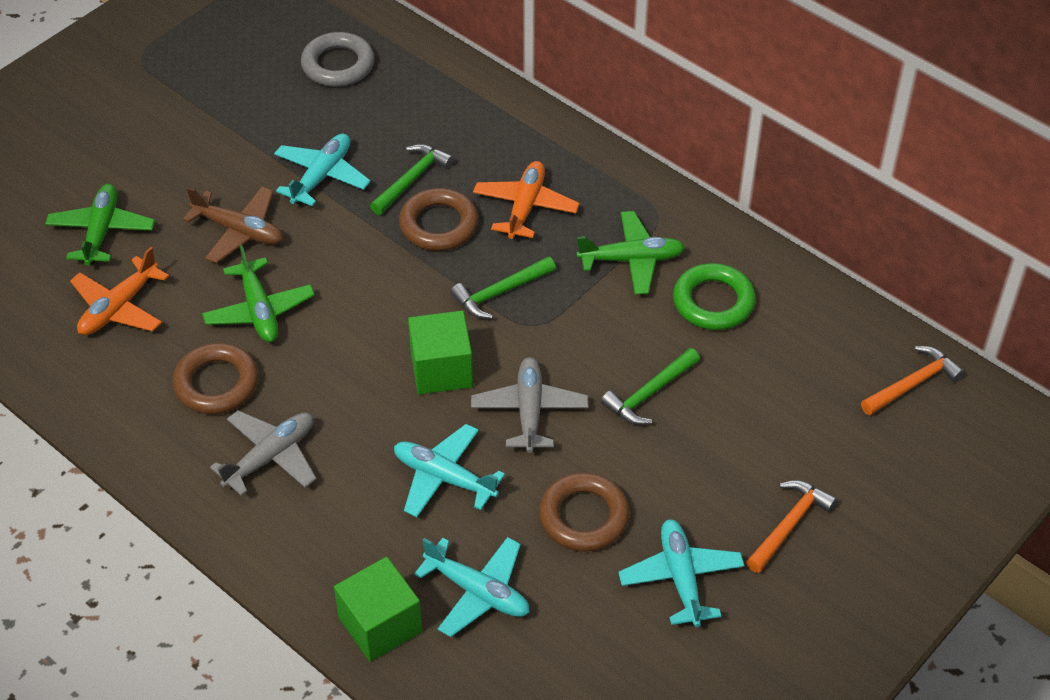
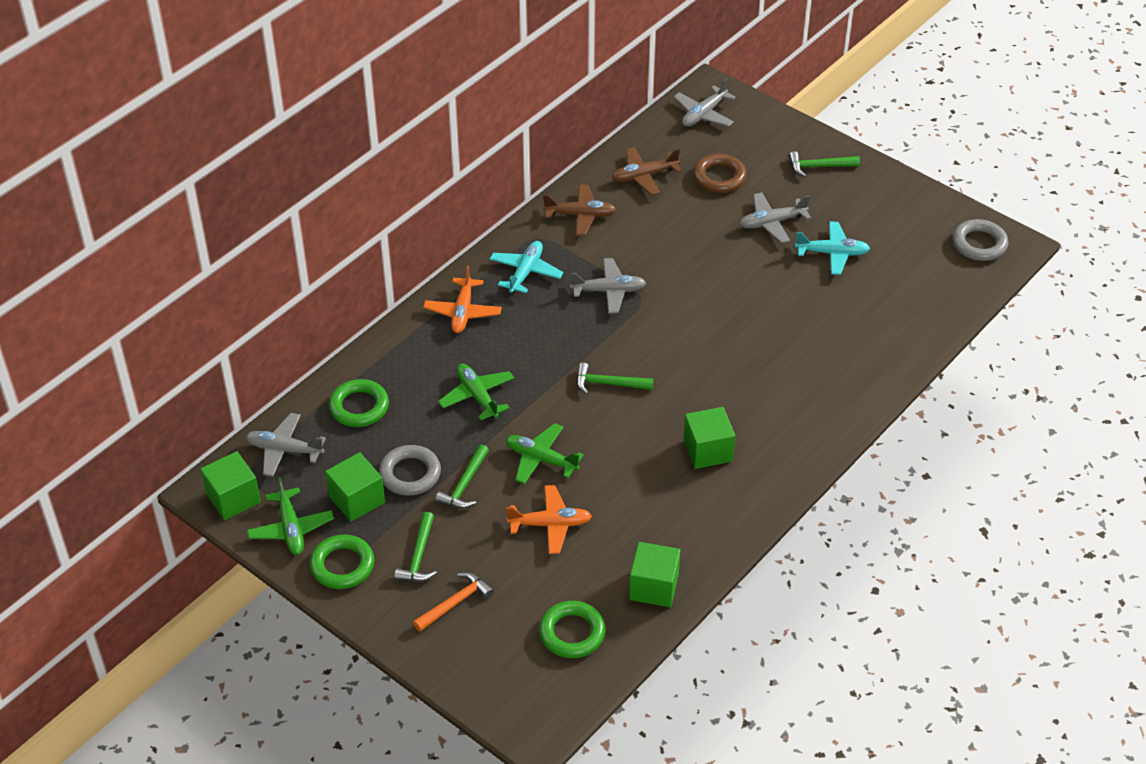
brown plane: [183,186,283,263] = 1 -> [543,184,616,236] [612,147,682,195] = 2
brown ring: [173,343,259,414] [399,188,478,251] [539,472,630,552] = 3 -> [693,154,747,193] = 1
green cube: [334,557,422,662] [408,311,473,394] = 2 -> [201,451,261,520] [325,452,385,522] [629,542,680,607] [683,407,735,469] = 4
green hammer: [370,144,454,215] [451,256,556,319] [601,348,700,425] = 3 -> [394,512,437,582] [435,444,489,509] [576,363,653,394] [789,151,860,177] = 4
green ring: [673,263,756,330] = 1 -> [310,535,374,589] [329,379,389,427] [539,601,606,658] = 3
grey plane: [210,410,317,496] [471,357,589,453] = 2 -> [245,413,326,477] [570,258,646,314] [674,78,736,127] [740,192,811,243] = 4
grey ring: [301,32,374,87] = 1 -> [379,445,441,496] [953,219,1008,261] = 2
orange hammer: [746,480,837,573] [861,346,965,415] = 2 -> [413,572,494,632] = 1
turquoise plane: [274,134,371,206] [394,424,505,517] [414,537,530,637] [618,519,745,627] = 4 -> [489,241,563,293] [795,221,870,275] = 2

